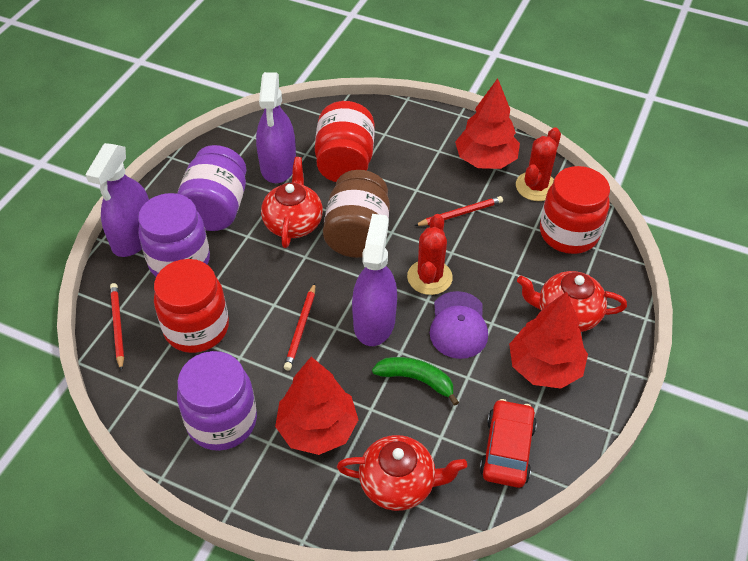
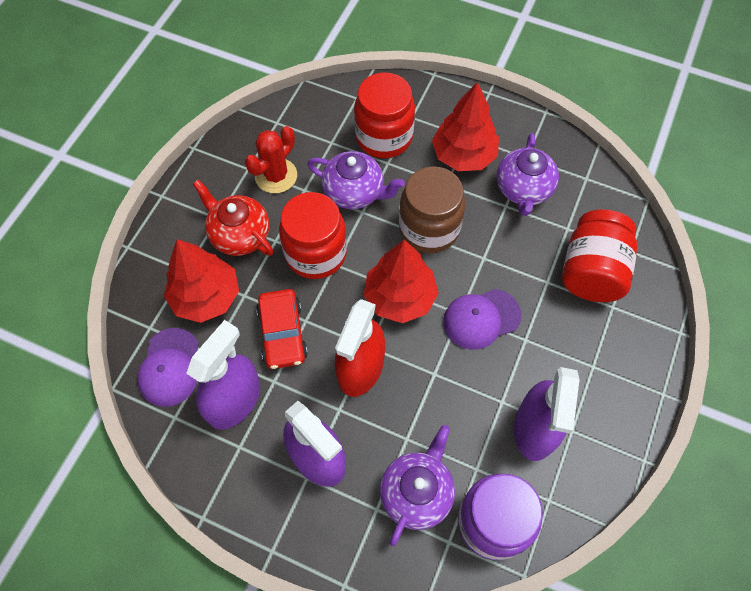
green banana: [372,357,459,406] = 1 -> none = 0
purple cap: [430,291,488,359] = 1 -> [137,328,199,407] [443,289,521,350] = 2
purple jar: [138,193,210,277] [177,145,247,231] [177,351,257,451] = 3 -> [458,474,543,560] = 1
purple teapot: none = 0 -> [307,151,405,209] [380,425,455,546] [496,133,559,216] = 3
red cactus: [407,214,453,295] [516,128,561,201] = 2 -> [245,126,297,193] = 1
red pencil: [110,283,124,371] [284,283,315,371] [414,196,503,226] = 3 -> none = 0
red spray bottle: none = 0 -> [335,299,385,397] = 1
red teapot: [261,157,323,248] [337,435,467,511] [517,271,627,332] = 3 -> [193,180,273,256] = 1

